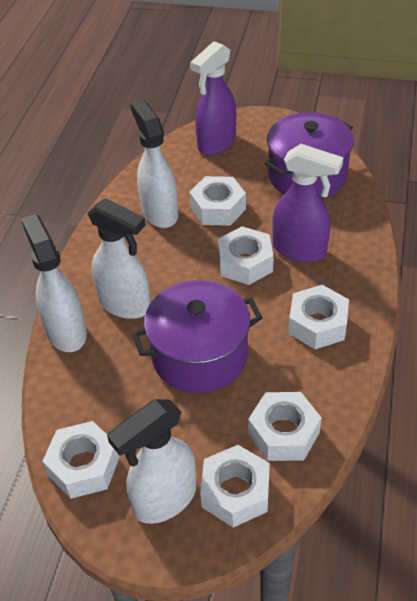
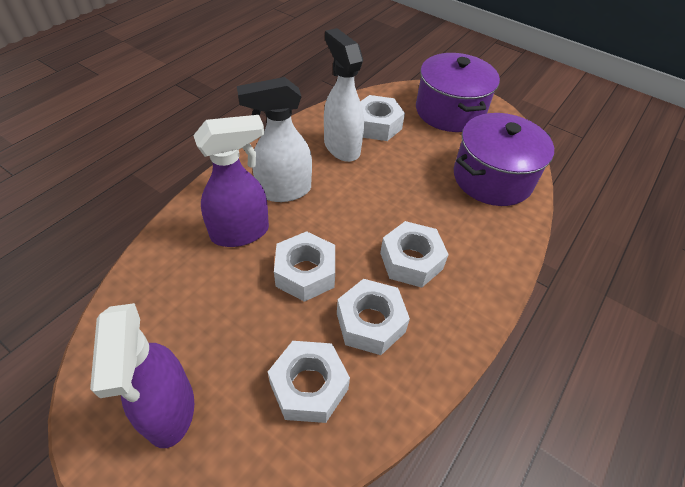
white nut: [42,421,120,499] [189,176,246,226] [200,445,270,527] [218,226,274,285] [248,392,322,461] [288,285,349,349] = 6 -> [268,341,350,423] [274,231,335,302] [337,279,410,355] [360,95,405,141] [380,221,449,288] = 5
white spray bottle: [21,214,87,352] [88,198,150,319] [107,399,196,524] [130,100,178,228] = 4 -> [237,77,312,202] [324,28,364,162] = 2

